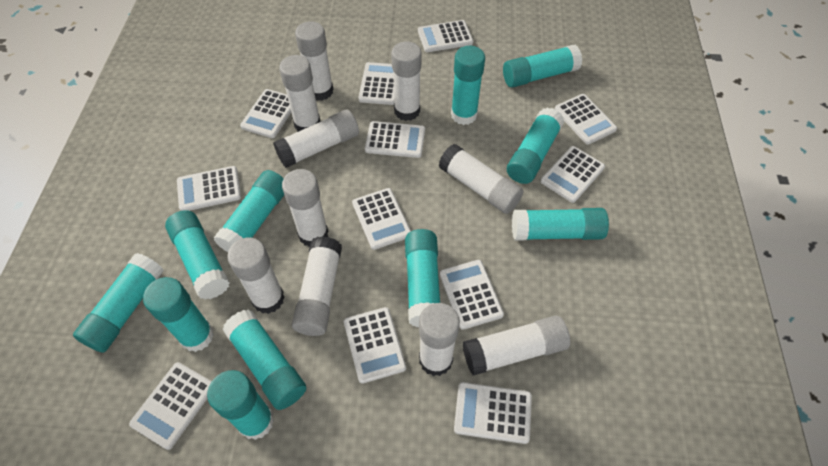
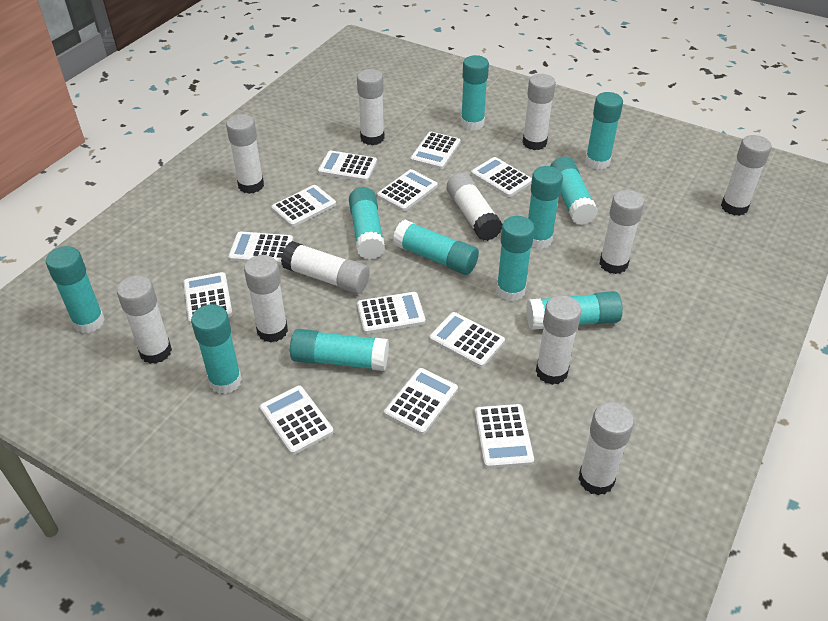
white glue stick: [227,238,285,314] [273,110,359,168] [279,55,320,132] [282,169,328,247] [292,236,342,336] [295,21,333,101] [391,41,422,121] [419,303,460,376] [439,144,523,214] [463,315,570,375] = 10 -> [117,275,172,364] [226,114,264,194] [244,255,288,343] [281,241,370,294] [357,69,385,145] [447,173,502,241] [523,74,556,150] [536,295,582,385] [579,402,634,495] [599,190,644,274] [721,135,772,216] = 11

